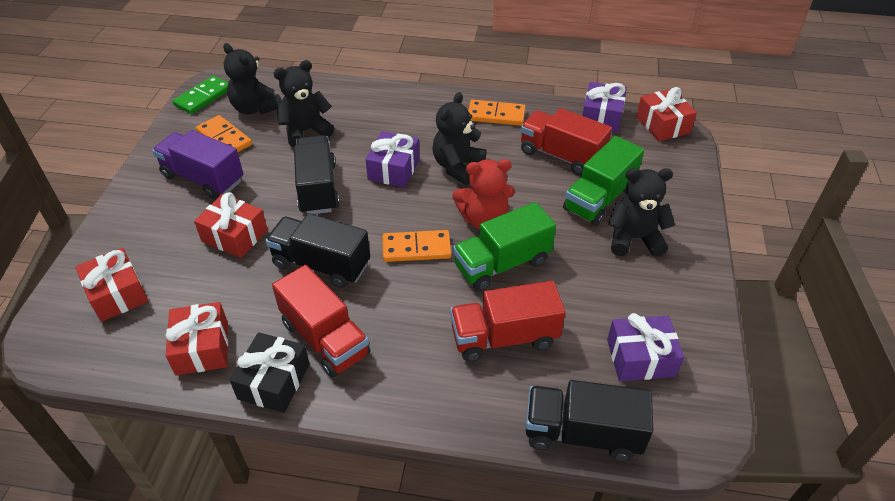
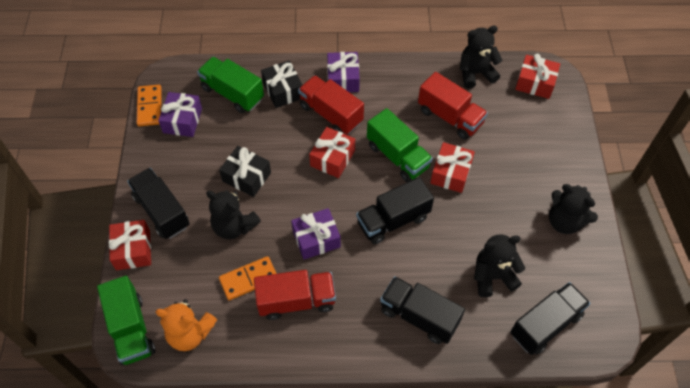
black gift: [230,332,310,413] = 1 -> [219,146,271,197] [261,61,302,108] = 2
black truck: [265,213,370,288] [294,135,339,214] [526,380,653,462] = 3 -> [127,168,190,239] [356,177,434,245] [380,276,465,344] [510,282,590,355] = 4
green domino: [173,76,228,114] = 1 -> none = 0
green truck: [453,202,556,291] [563,136,644,226] = 2 -> [97,276,155,365] [197,57,264,113] [367,108,433,182] = 3
orange domino: [196,115,252,152] [383,230,451,262] [468,100,525,126] = 3 -> [137,85,162,126] [219,256,277,300] = 2
orange teddy bear: none = 0 -> [155,299,217,351] = 1
purple truck: [152,130,243,199] = 1 -> none = 0
red teddy bear: [452,159,515,230] = 1 -> none = 0

